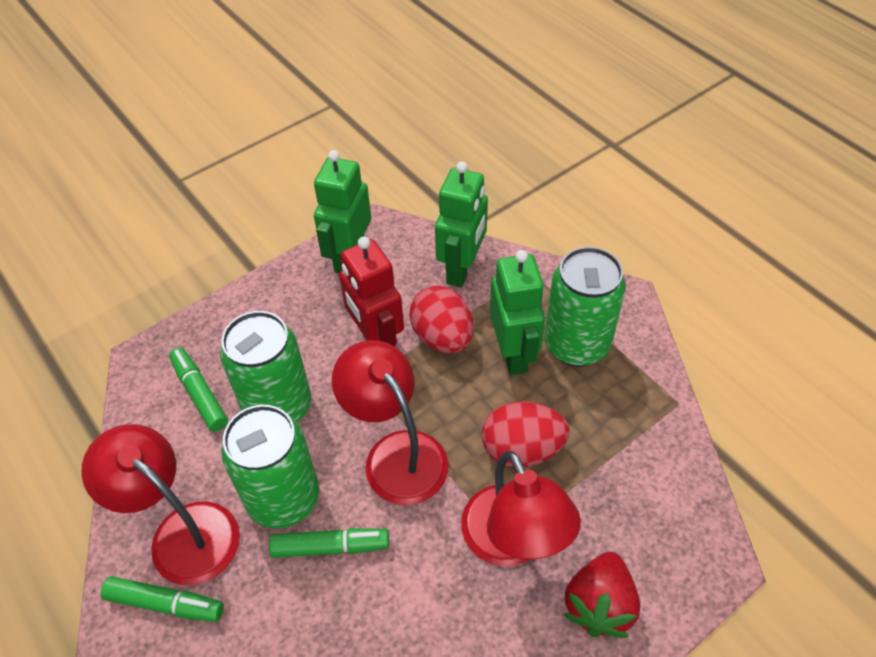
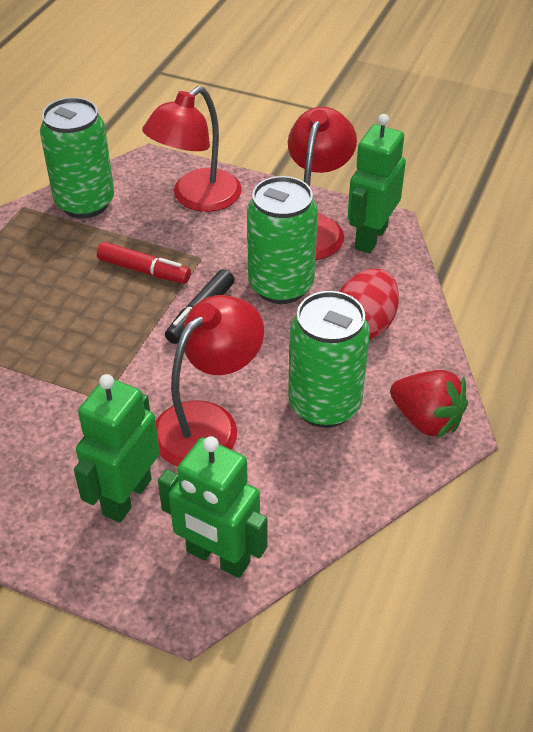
black marker: none = 0 -> [165,269,235,344] = 1
green marker: [101,576,224,622] [169,347,228,432] [269,528,389,558] = 3 -> none = 0
red egg: [410,286,473,353] [482,401,569,467] = 2 -> [339,269,399,339] = 1
red marker: none = 0 -> [97,242,191,284] = 1
red robot: [339,237,404,347] = 1 -> none = 0

